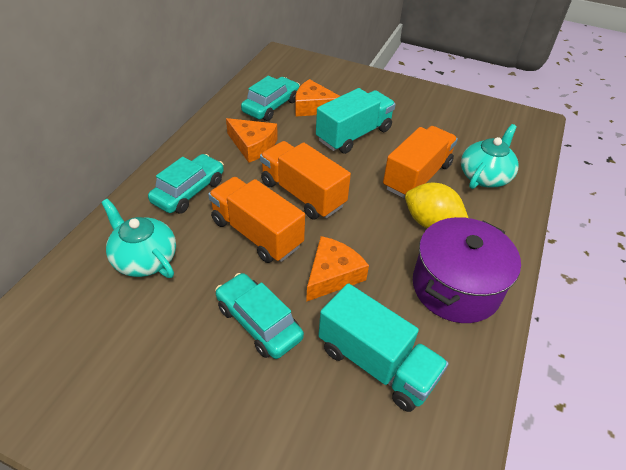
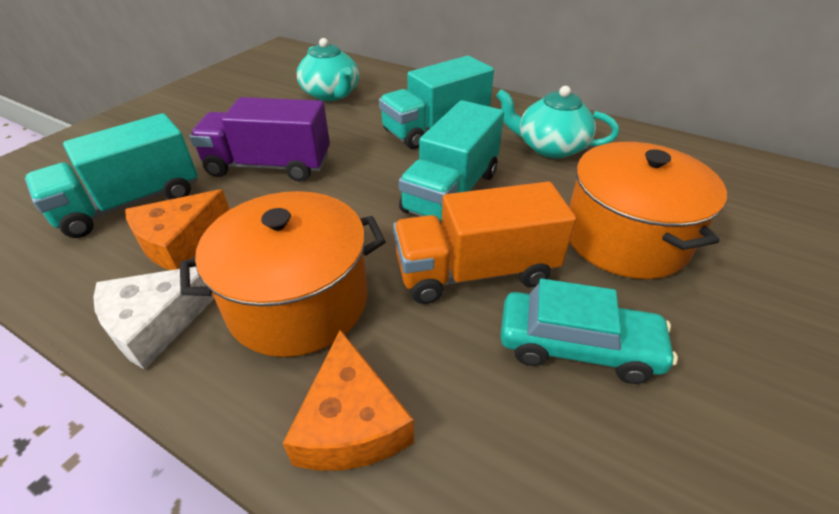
orange cheese: [226,118,278,163] [295,79,340,116] [306,236,369,302] = 3 -> [125,189,230,270] [283,330,414,471] = 2
orange pot: none = 0 -> [180,191,386,357] [569,142,727,279] = 2
orange truck: [208,177,305,263] [260,141,351,219] [383,126,458,199] = 3 -> [393,182,576,304] = 1
purple pot: [413,217,521,323] = 1 -> none = 0
purple truck: none = 0 -> [189,97,330,182] = 1
turquoise car: [148,154,224,214] [215,273,304,359] [241,76,300,121] = 3 -> [500,279,678,384] = 1
turquoise truck: [316,88,396,154] [318,283,449,412] = 2 -> [25,113,198,238] [379,56,494,149] [399,100,504,223] = 3
white cheese: none = 0 -> [93,266,214,370] = 1
yellow lemon: [405,183,468,228] = 1 -> none = 0

